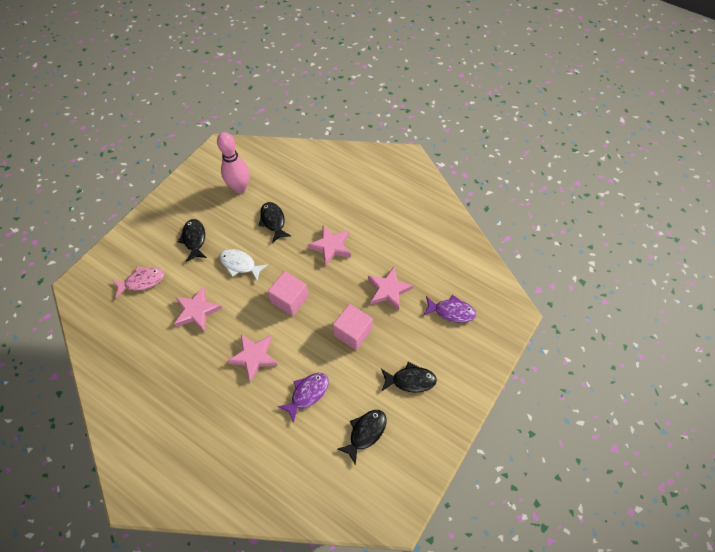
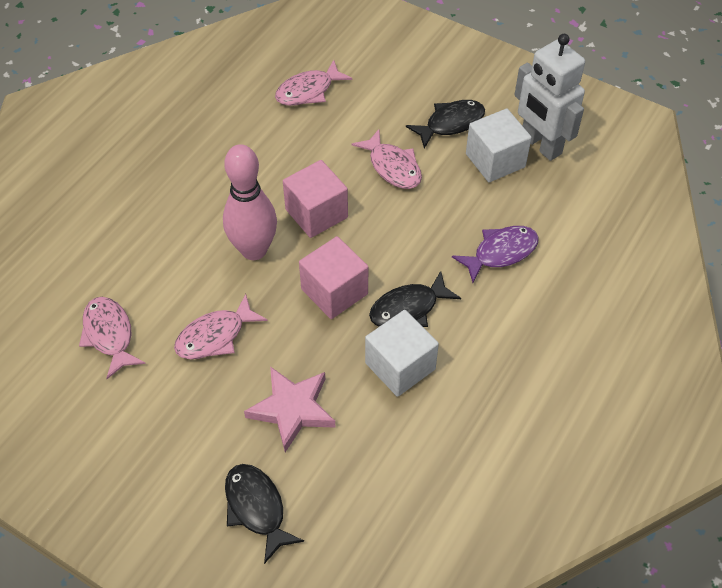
black fish: [178,219,207,262] [259,202,291,243] [337,410,387,466] [381,362,437,393] = 4 -> [225,464,304,564] [369,271,461,327] [406,100,485,148] = 3
pink fish: [113,267,164,298] = 1 -> [79,297,146,379] [174,294,268,359] [275,60,353,106] [351,129,422,189] = 4
pink star: [174,286,222,332] [227,334,278,382] [308,226,351,266] [368,267,414,311] = 4 -> [244,367,336,452] = 1
purple fish: [277,373,329,423] [423,295,476,323] = 2 -> [452,226,539,283] = 1
white cube: none = 0 -> [365,310,439,397] [466,108,532,182] = 2
white fish: [219,249,268,281] = 1 -> none = 0
white robot: none = 0 -> [514,34,585,161] = 1

